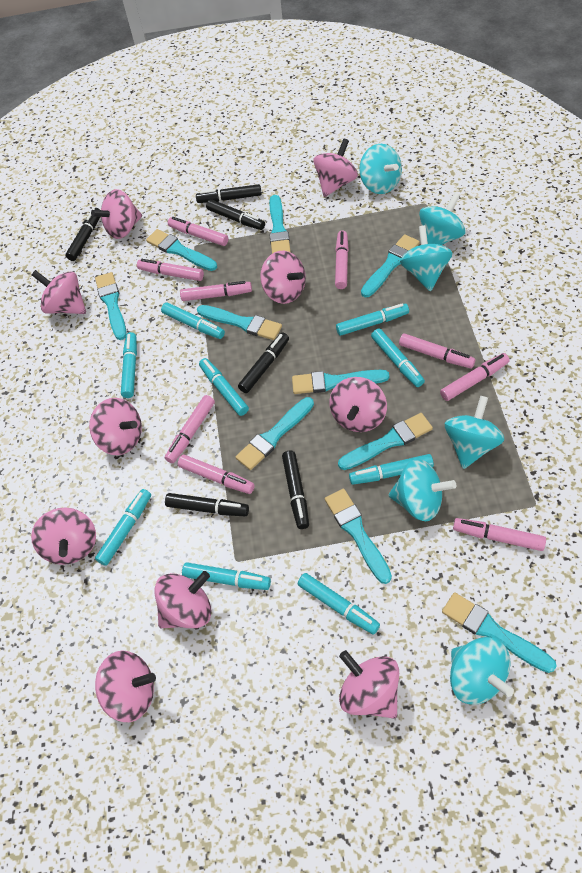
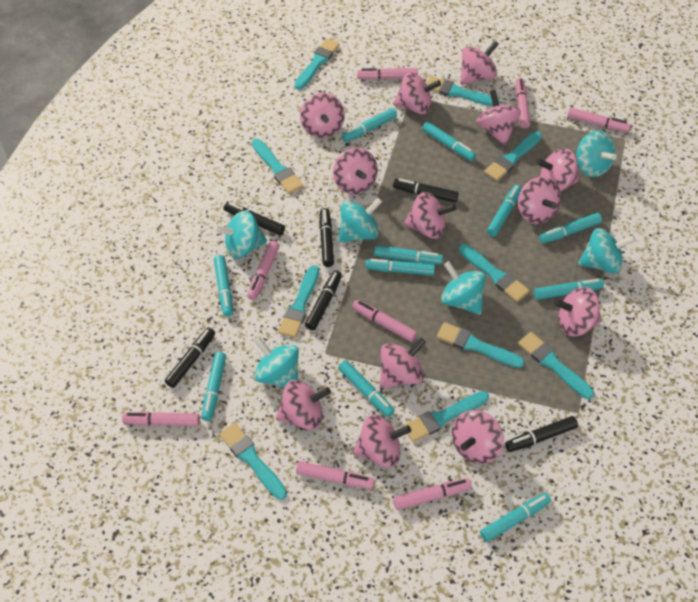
pink marker: [137,259,204,281] [165,395,215,463] [168,217,228,246] [178,455,255,494] [180,281,252,301] [335,231,349,289] [399,333,475,369] [440,353,510,401] [453,518,546,551] = 9 -> [122,411,200,426] [247,241,280,300] [296,461,375,489] [352,300,417,342] [357,68,418,80] [393,478,472,510] [515,78,530,128] [567,108,631,132] = 8
pink spinning top: [31,508,96,565] [32,270,86,314] [89,398,142,455] [91,189,142,239] [95,651,156,722] [154,571,212,628] [260,251,306,304] [313,138,358,197] [329,377,387,432] [339,650,399,719] = 10 -> [276,380,331,430] [300,93,345,138] [333,148,378,194] [353,415,411,468] [380,338,426,389] [393,72,441,114] [404,192,456,239] [452,410,504,464] [460,41,499,85] [477,90,521,145] [518,177,561,224] [536,148,580,192] [554,287,602,336] = 13
turquoise marker: [95,489,151,566] [121,332,137,398] [161,302,225,339] [182,562,271,590] [199,358,249,416] [298,573,380,635] [336,303,409,336] [349,454,434,485] [371,329,425,387] = 9 -> [202,352,226,421] [214,255,233,317] [338,360,395,417] [342,108,397,142] [365,259,435,276] [374,245,443,264] [422,122,476,161] [480,493,551,542] [487,185,522,236] [534,279,604,300] [539,213,602,243] = 11

